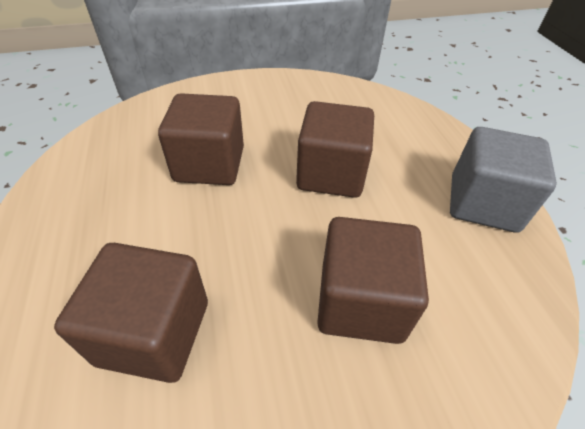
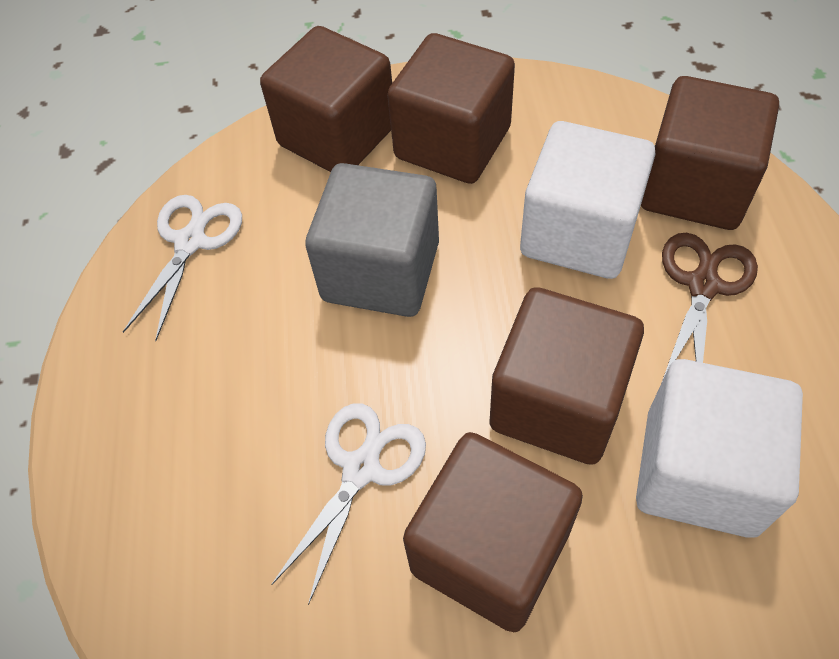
brown cube: [54,243,208,383] [158,93,244,185] [296,101,374,198] [317,217,429,344] = 4 -> [260,26,392,172] [387,33,515,184] [403,432,583,632] [489,287,644,465] [641,76,779,230] = 5
brown scissors: none = 0 -> [662,233,758,381] = 1
white cube: none = 0 -> [520,121,656,279] [636,359,803,538] = 2
white scissors: none = 0 -> [123,195,242,341] [271,403,426,605] = 2

